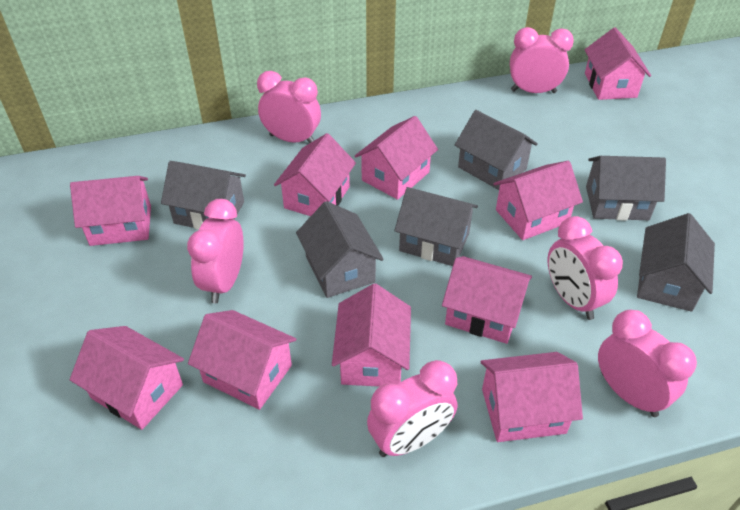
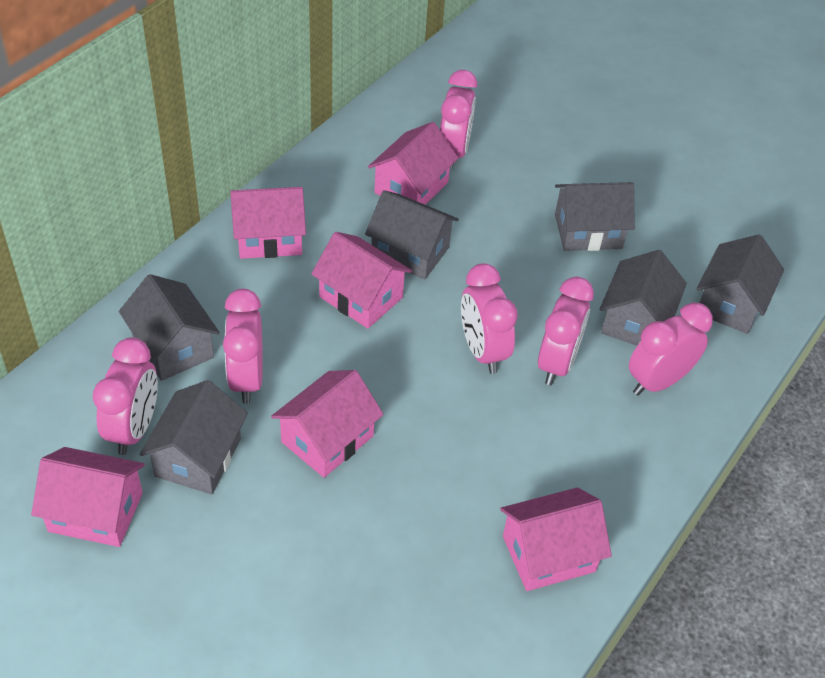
pink house: [70,176,151,246] [70,326,184,430] [188,310,296,410] [274,133,356,216] [332,284,411,387] [355,116,438,200] [442,256,532,344] [480,352,583,442] [493,161,583,240] [585,27,651,100] = 10 -> [31,447,145,547] [230,187,306,259] [271,370,384,478] [311,232,412,329] [368,122,458,205] [500,487,612,591] = 6

